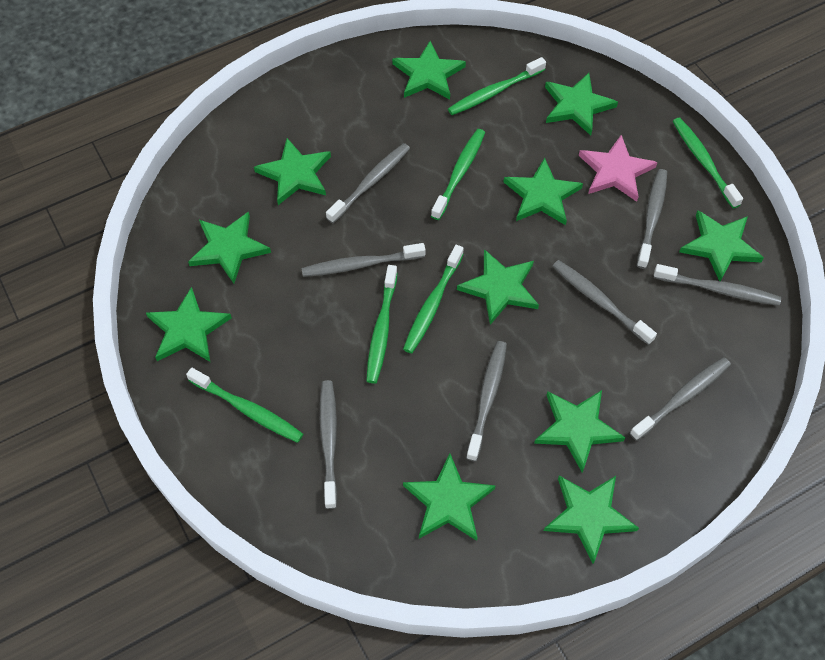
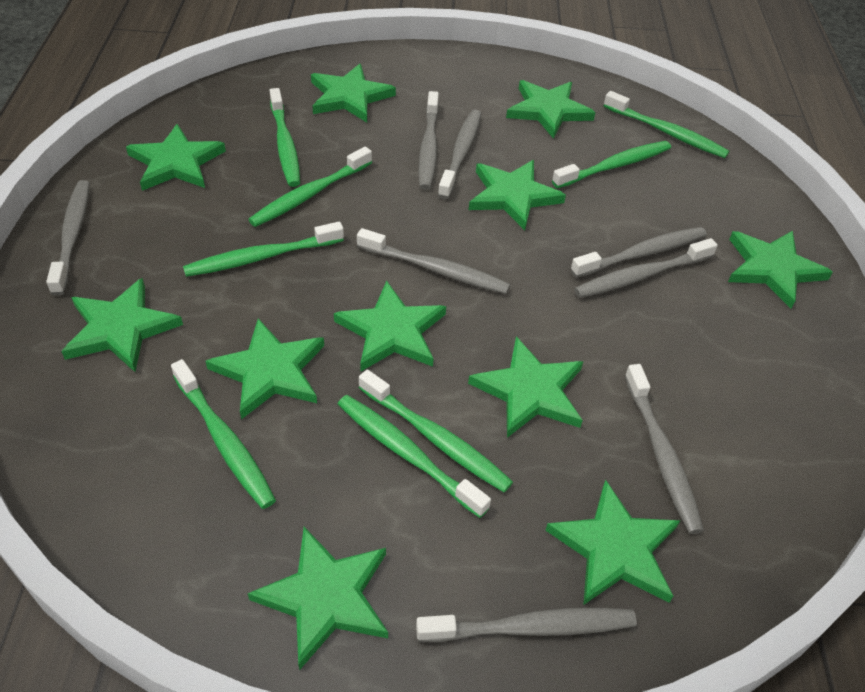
green toothbrush: [186,368,303,443] [366,265,398,384] [403,245,464,353] [431,129,485,220] [448,57,546,115] [673,118,743,208] = 6 -> [171,359,276,509] [183,222,344,277] [248,147,372,227] [270,88,300,187] [338,395,491,518] [359,369,513,493] [552,141,671,188] [604,91,730,158] = 8
pink star: [579,135,658,202] = 1 -> none = 0

